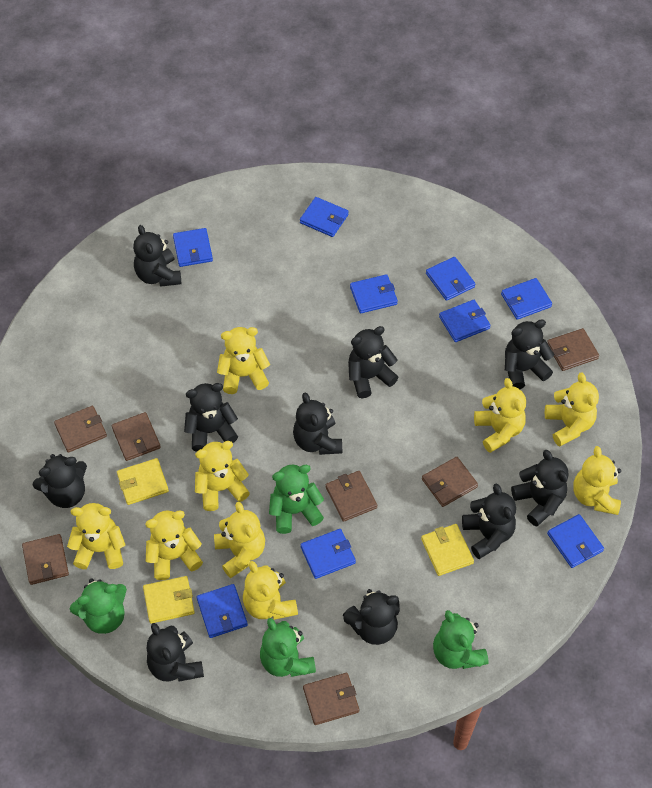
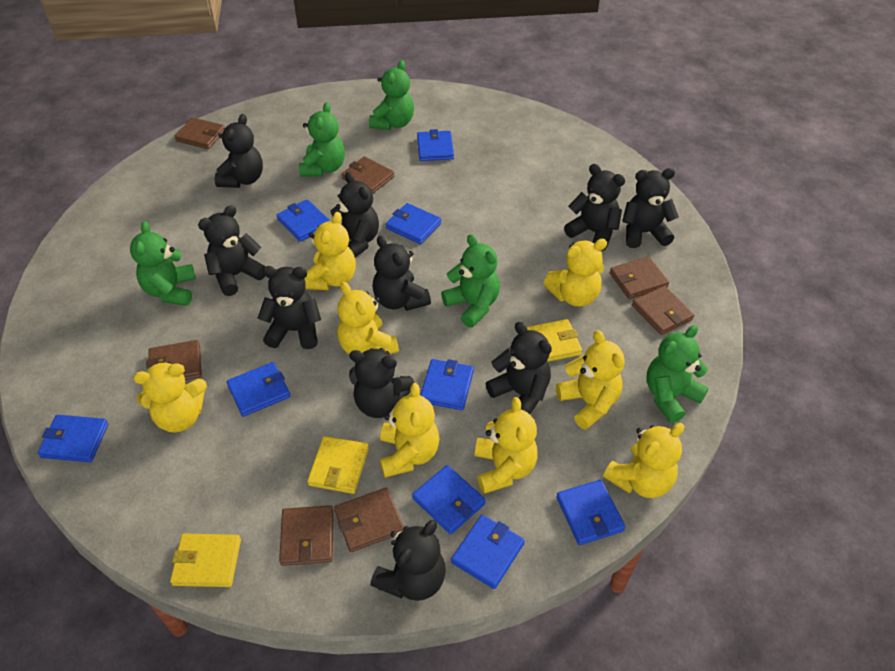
green teddy bear: [70,579,127,634] [260,618,316,677] [269,464,324,534] [433,610,488,669] = 4 -> [130,221,196,306] [299,102,345,177] [369,60,414,130] [441,234,500,328] [646,325,709,423] = 5
yellow teddy bear: [67,503,126,569] [145,511,203,580] [195,441,250,511] [214,502,265,578] [217,327,270,394] [243,561,298,620] [474,378,526,453] [545,372,599,446] [573,446,621,515] = 9 -> [133,362,207,433] [304,212,356,290] [337,282,399,354] [380,383,439,478] [475,397,538,494] [543,239,607,307] [556,330,624,430] [603,423,684,498] = 8

